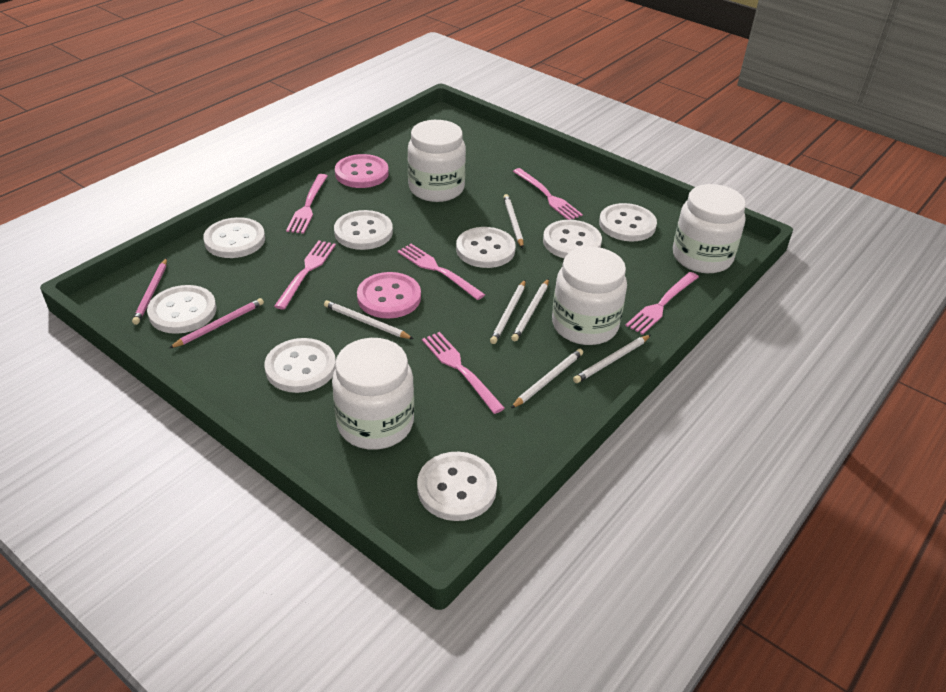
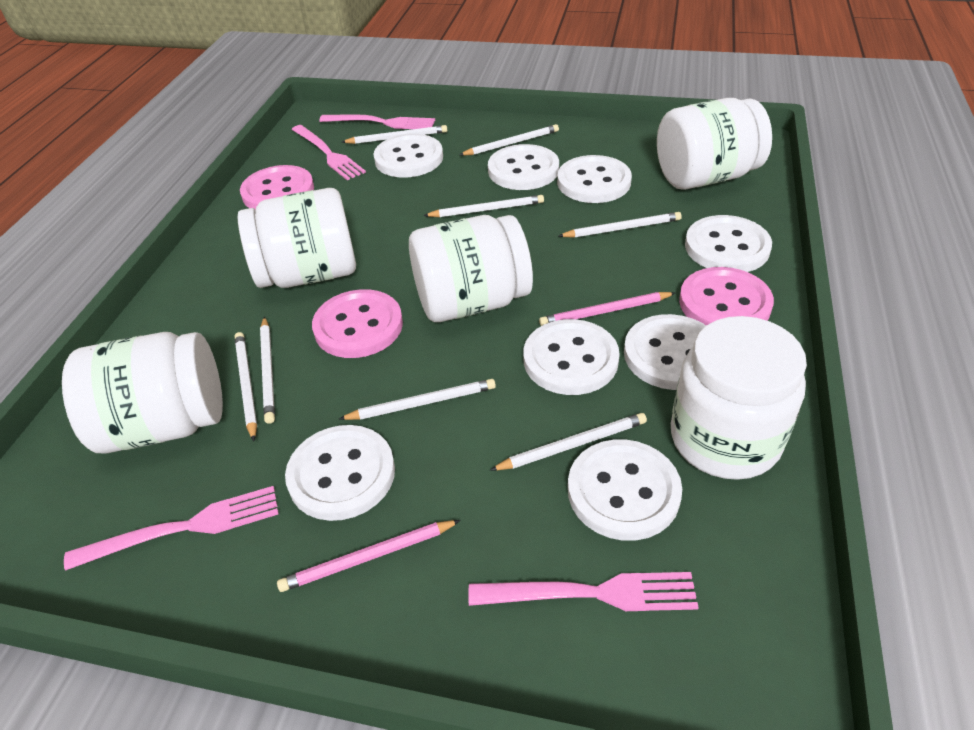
pink button: [335,154,389,188] [357,272,421,319] = 2 -> [240,165,314,210] [312,289,403,358] [679,267,774,326] = 3
pink fork: [274,240,336,310] [286,174,327,234] [397,244,485,300] [422,332,505,414] [513,168,583,220] [625,272,699,335] = 6 -> [64,486,279,571] [291,125,366,180] [319,115,435,129] [468,572,699,611] = 4
white jar: [332,338,414,450] [407,120,466,202] [552,247,627,345] [673,184,746,273] = 4 -> [62,332,223,453] [237,188,356,288] [409,215,533,322] [657,98,772,190] [671,316,807,480] = 5
white pencil: [324,300,413,339] [490,280,526,344] [503,194,524,248] [511,279,549,342] [511,349,583,408] [573,335,651,383] = 6 -> [235,332,257,441] [260,317,275,424] [339,379,496,420] [342,125,447,144] [423,195,544,217] [460,124,559,156] [490,413,647,471] [559,212,682,238] = 8

